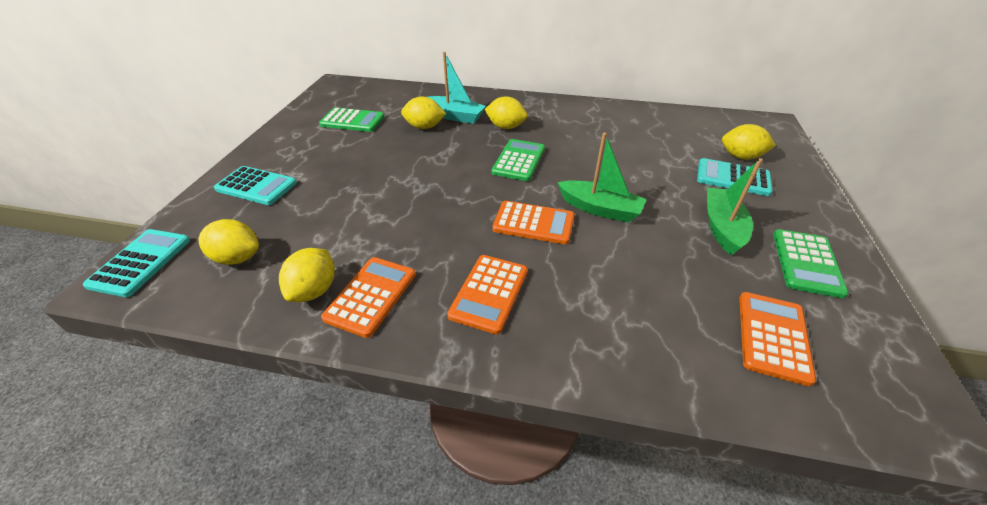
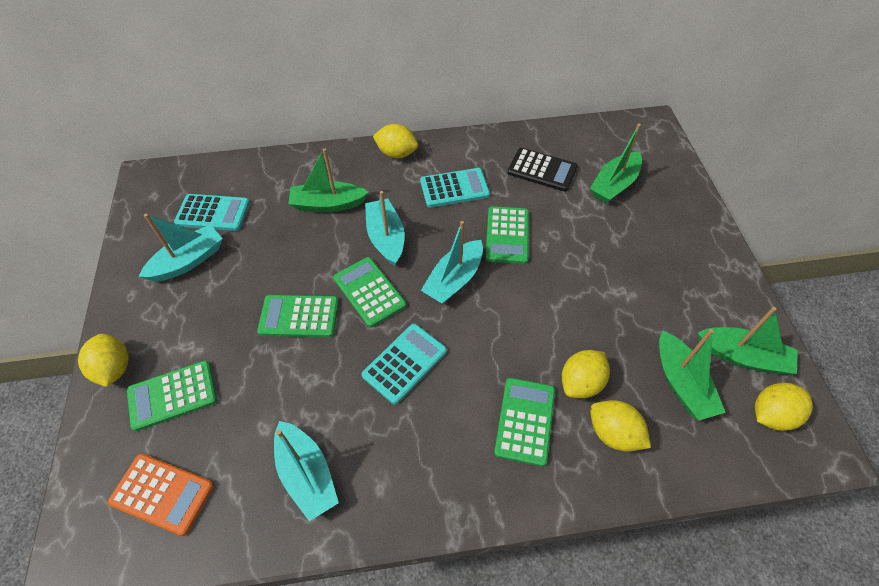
black calculator: none = 0 -> [508,148,578,192] = 1
green boat: [557,133,647,223] [707,158,763,255] = 2 -> [288,148,369,212] [590,123,642,203] [659,329,726,420] [698,307,798,374] = 4
green calculator: [319,107,385,132] [491,139,545,181] [773,229,849,298] = 3 -> [127,361,217,431] [257,295,339,338] [333,257,406,327] [485,206,529,264] [494,378,555,467] = 5
orange calculator: [321,257,416,338] [447,255,528,335] [492,201,575,244] [739,292,816,386] = 4 -> [108,454,214,536] = 1
turquoise boat: [428,52,486,124] = 1 -> [139,214,223,282] [274,421,339,521] [365,191,405,266] [421,221,483,304] = 4

